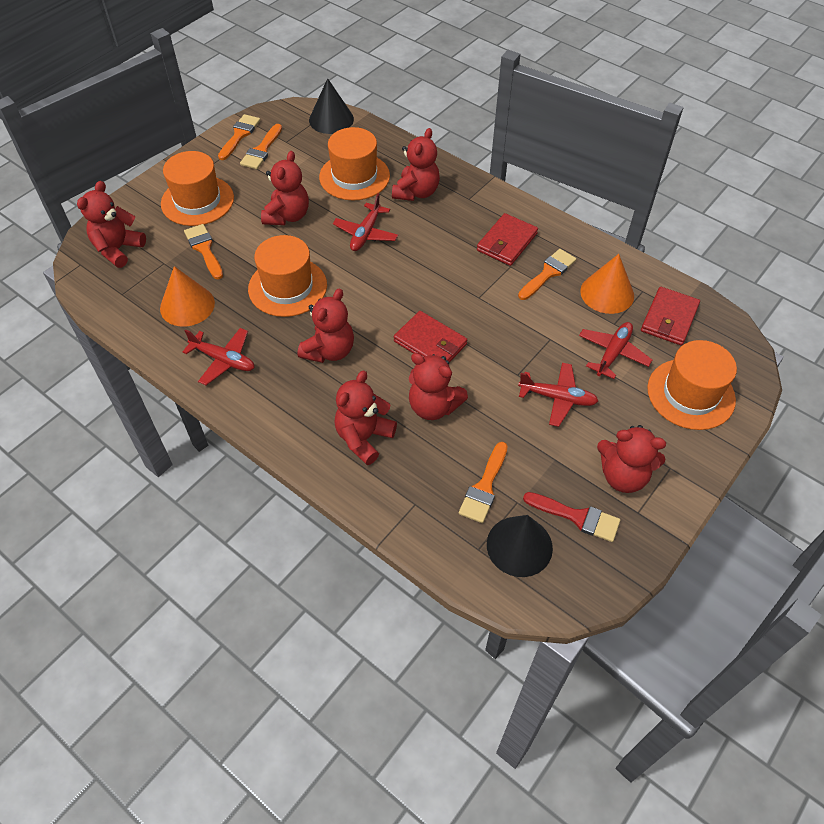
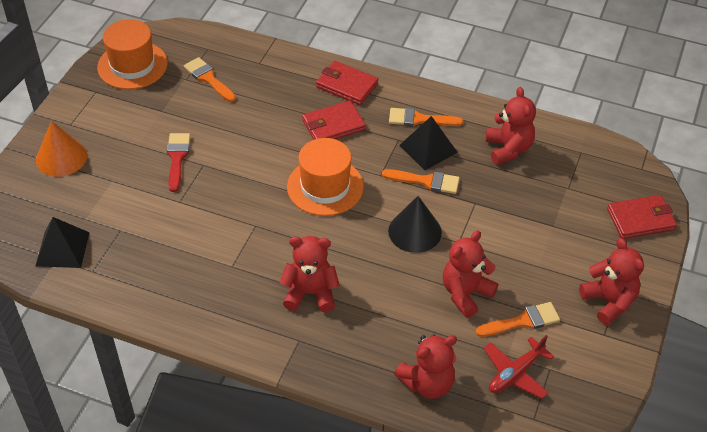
black cone: [309,78,354,134] [487,515,553,577] = 2 -> [388,196,442,253] = 1
black pyramid: none = 0 -> [35,217,90,268] [399,116,458,170] = 2
orange brush: [184,224,223,280] [218,114,260,160] [240,124,282,169] [459,442,508,523] [518,249,576,300] = 5 -> [184,57,236,102] [382,169,460,194] [389,108,463,126] [476,302,560,337] = 4
orange cone: [160,266,215,327] [580,254,634,314] = 2 -> [36,121,87,177] = 1
orange hat: [161,151,234,226] [248,235,327,317] [319,127,390,200] [647,340,737,430] = 4 -> [97,19,168,89] [287,138,364,216] = 2
red plane: [183,328,255,385] [333,193,398,251] [518,363,598,427] [579,322,652,379] = 4 -> [484,335,554,399] = 1
red teddy bear: [77,181,146,268] [261,151,309,225] [298,288,354,363] [335,371,397,465] [392,128,440,201] [409,353,468,420] [597,425,666,493] = 7 -> [280,236,340,312] [394,335,457,399] [443,231,498,318] [486,87,536,165] [579,238,644,325] = 5

